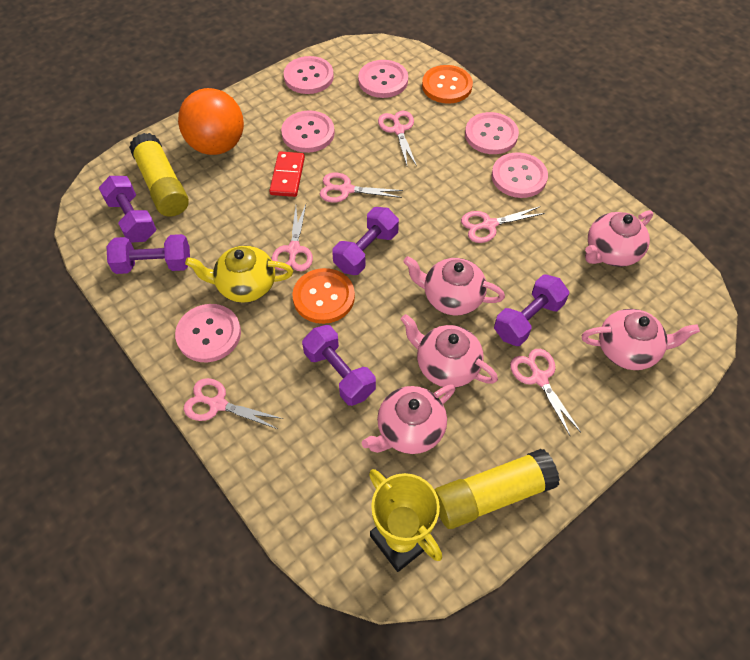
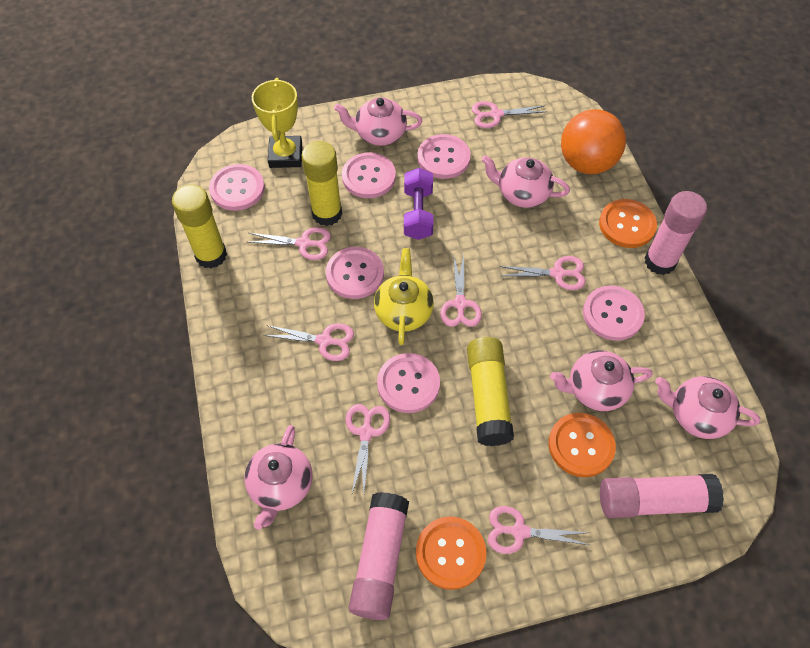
orange button: [292,268,355,324] [422,65,473,104] = 2 -> [416,516,487,590] [548,413,616,477] [599,199,657,248] = 3
pink glue stick: none = 0 -> [349,492,409,620] [600,474,724,518] [645,191,707,275] = 3
pink scissors: [184,378,283,429] [271,204,313,271] [320,173,403,202] [378,111,417,166] [461,206,545,243] [510,349,581,437] = 6 -> [248,227,331,260] [264,323,354,361] [346,404,390,493] [440,254,482,327] [472,101,548,128] [488,506,590,554] [499,256,586,290] = 7
purple dumbbell: [99,176,156,243] [106,234,190,274] [302,325,376,406] [332,207,399,275] [494,274,569,346] = 5 -> [404,168,433,240] = 1
red domino: [269,151,305,197] = 1 -> none = 0
yellow glue stick: [129,133,189,217] [434,449,560,529] = 2 -> [172,184,227,269] [302,141,342,226] [467,337,514,446] = 3

